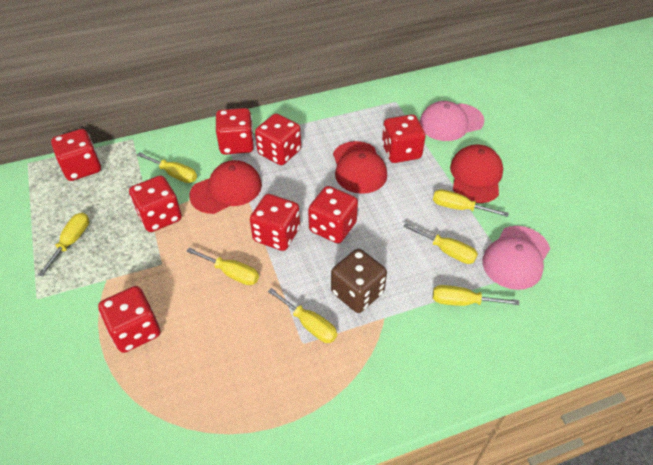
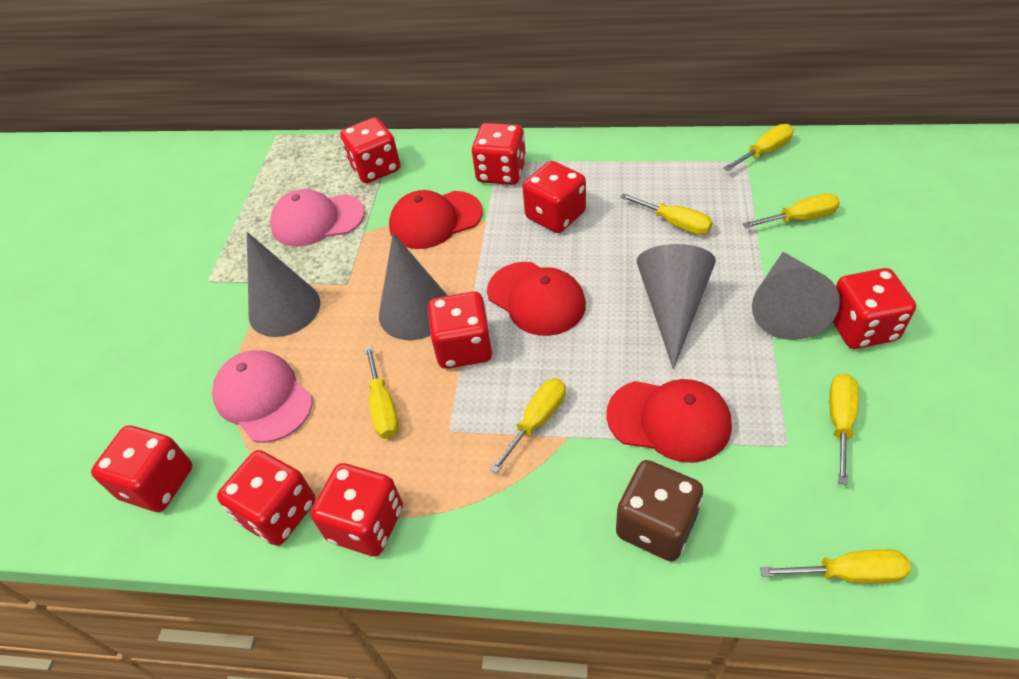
grey cone: none = 0 -> [247,232,320,337] [379,233,447,340] [637,244,716,369] [752,252,840,340] = 4

